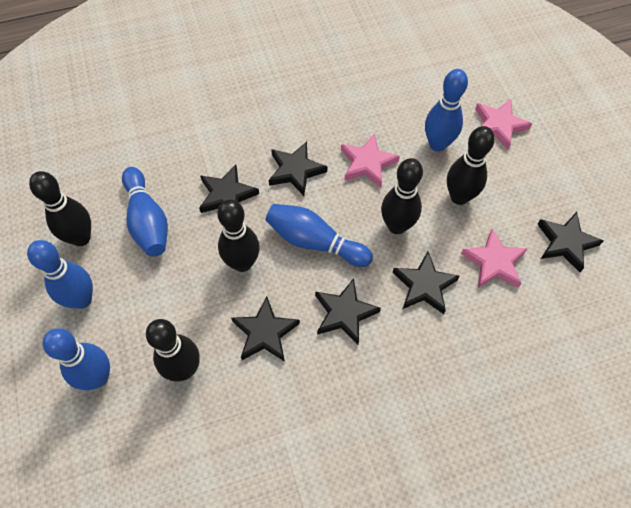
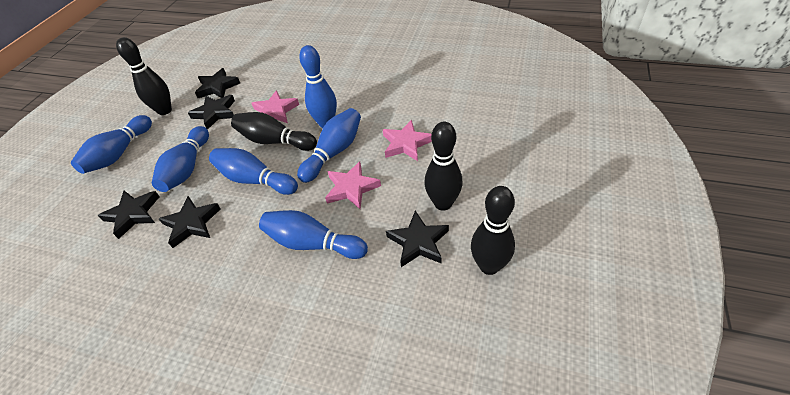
black bowling pin: [29,171,91,246] [146,319,200,382] [217,199,260,272] [381,158,423,234] [447,126,495,205] = 5 -> [116,37,172,115] [231,112,317,151] [424,122,463,211] [471,186,515,275] = 4
black star: [199,165,259,213] [231,297,300,362] [269,141,327,196] [315,278,381,344] [393,252,460,314] [537,212,604,272] = 6 -> [98,191,160,239] [159,196,221,248] [188,95,235,130] [195,68,240,98] [386,211,449,267] = 5
blue bowling pin: [27,240,93,309] [43,328,110,390] [122,167,168,257] [265,204,373,267] [425,69,468,152] = 5 -> [71,115,152,174] [152,126,209,192] [209,148,298,195] [259,210,368,259] [297,108,361,183] [299,45,337,128] = 6

